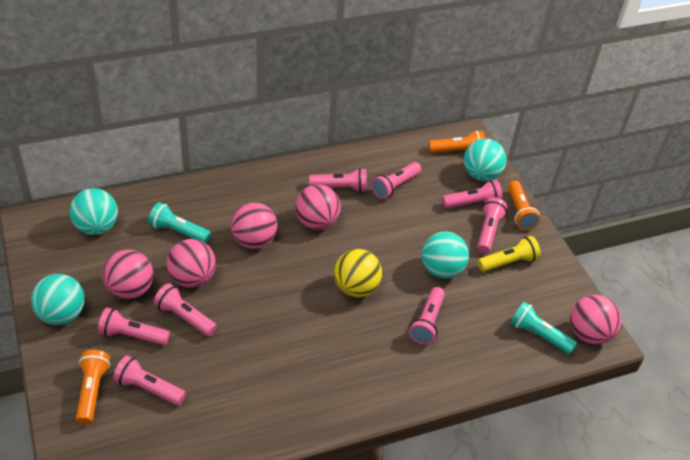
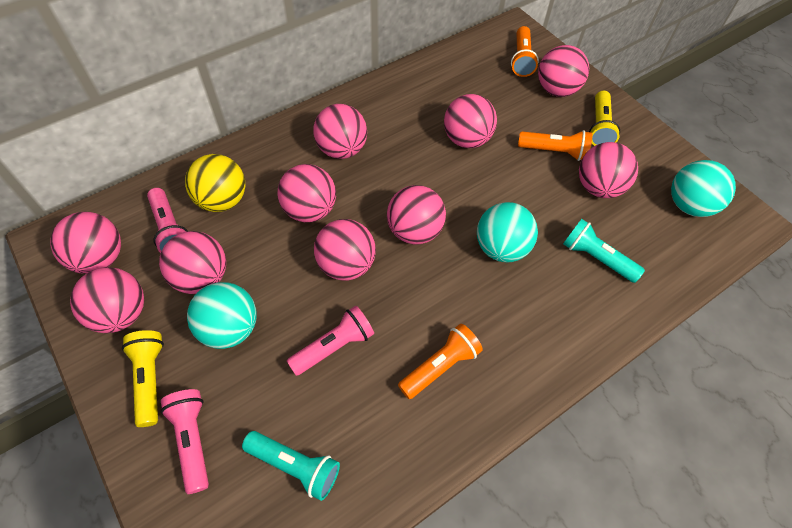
pink ball: [102,250,153,299] [167,239,216,288] [231,202,277,249] [295,184,341,230] [570,295,621,345] = 5 -> [50,212,121,274] [70,267,144,333] [159,231,226,294] [277,164,336,222] [313,104,367,159] [314,219,376,281] [387,185,446,244] [444,94,497,148] [538,45,589,97] [579,142,638,198] = 10
pink flashlight: [98,308,170,345] [113,355,186,405] [153,283,217,336] [309,168,367,193] [371,162,421,199] [409,287,445,345] [442,180,503,208] [477,197,507,253] = 8 -> [147,188,188,253] [161,389,209,494] [287,306,374,376] = 3
turquoise ball: [31,274,85,325] [70,188,118,235] [422,232,469,279] [464,139,507,181] = 4 -> [187,282,257,349] [477,202,538,262] [671,160,736,217] = 3
yellow flashlight: [477,236,541,272] = 1 -> [122,330,164,427] [589,91,620,146] = 2

